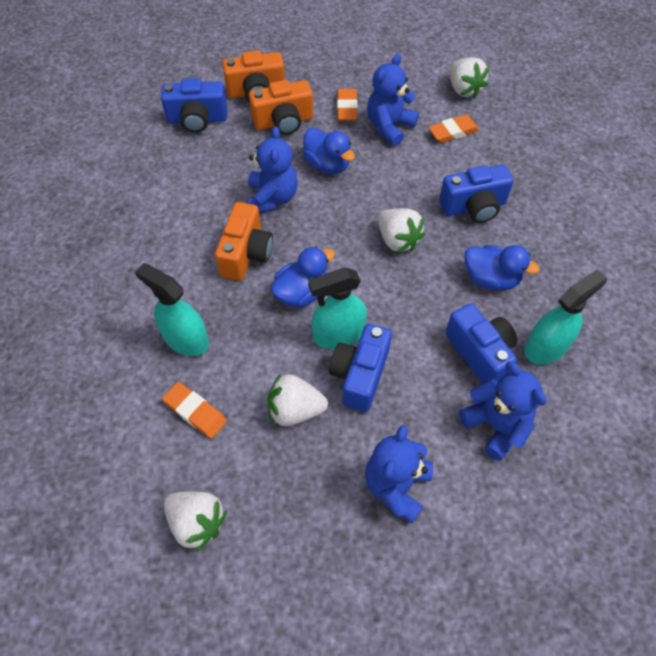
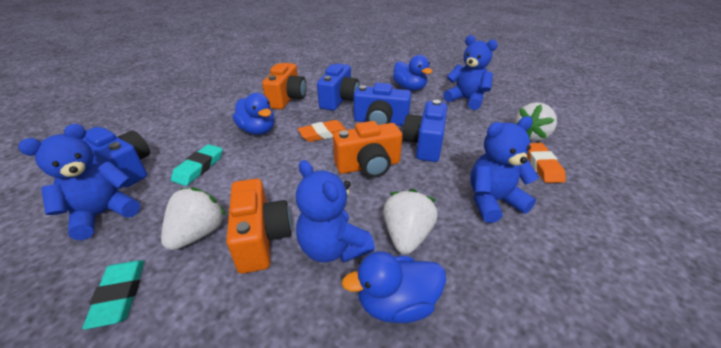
orange eraser: [162,382,227,439] [337,89,358,121] [428,115,479,143] = 3 -> [298,120,346,142] [527,143,566,183] = 2
turquoise eraser: none = 0 -> [82,260,144,330] [171,144,222,186] = 2
turquoise spray bottle: [135,263,209,356] [308,267,367,349] [524,269,607,365] = 3 -> none = 0
white strawberry: [164,491,227,552] [268,373,328,426] [378,208,425,253] [450,57,489,98] = 4 -> [161,187,226,250] [383,189,438,254] [515,102,557,141] = 3

